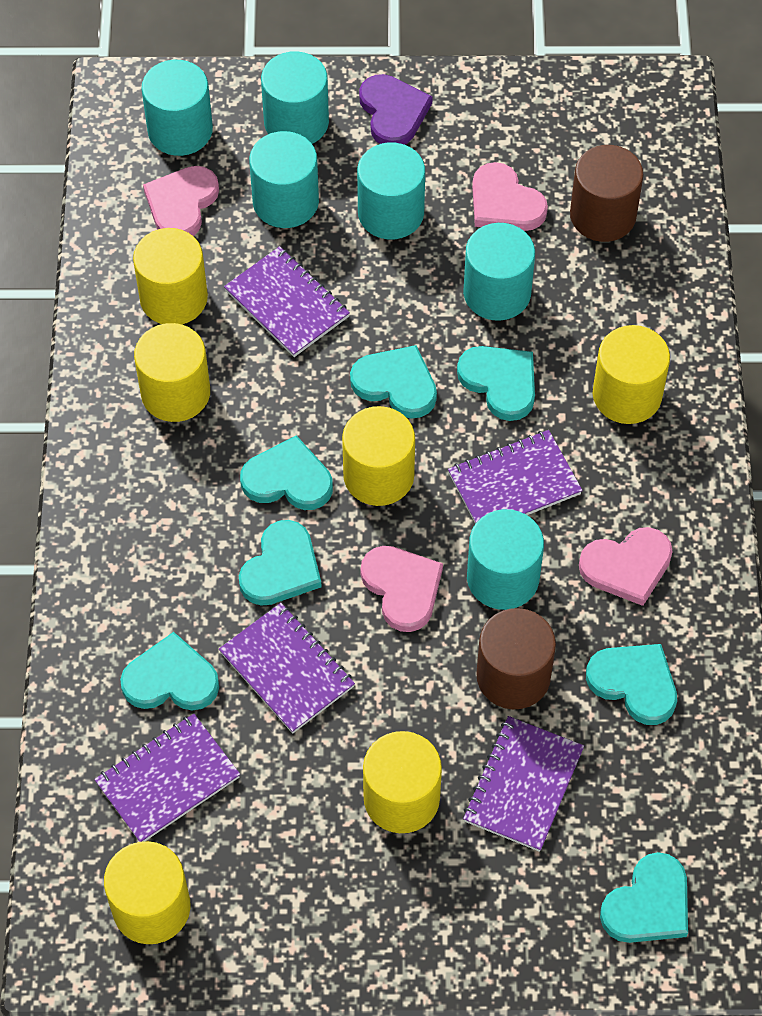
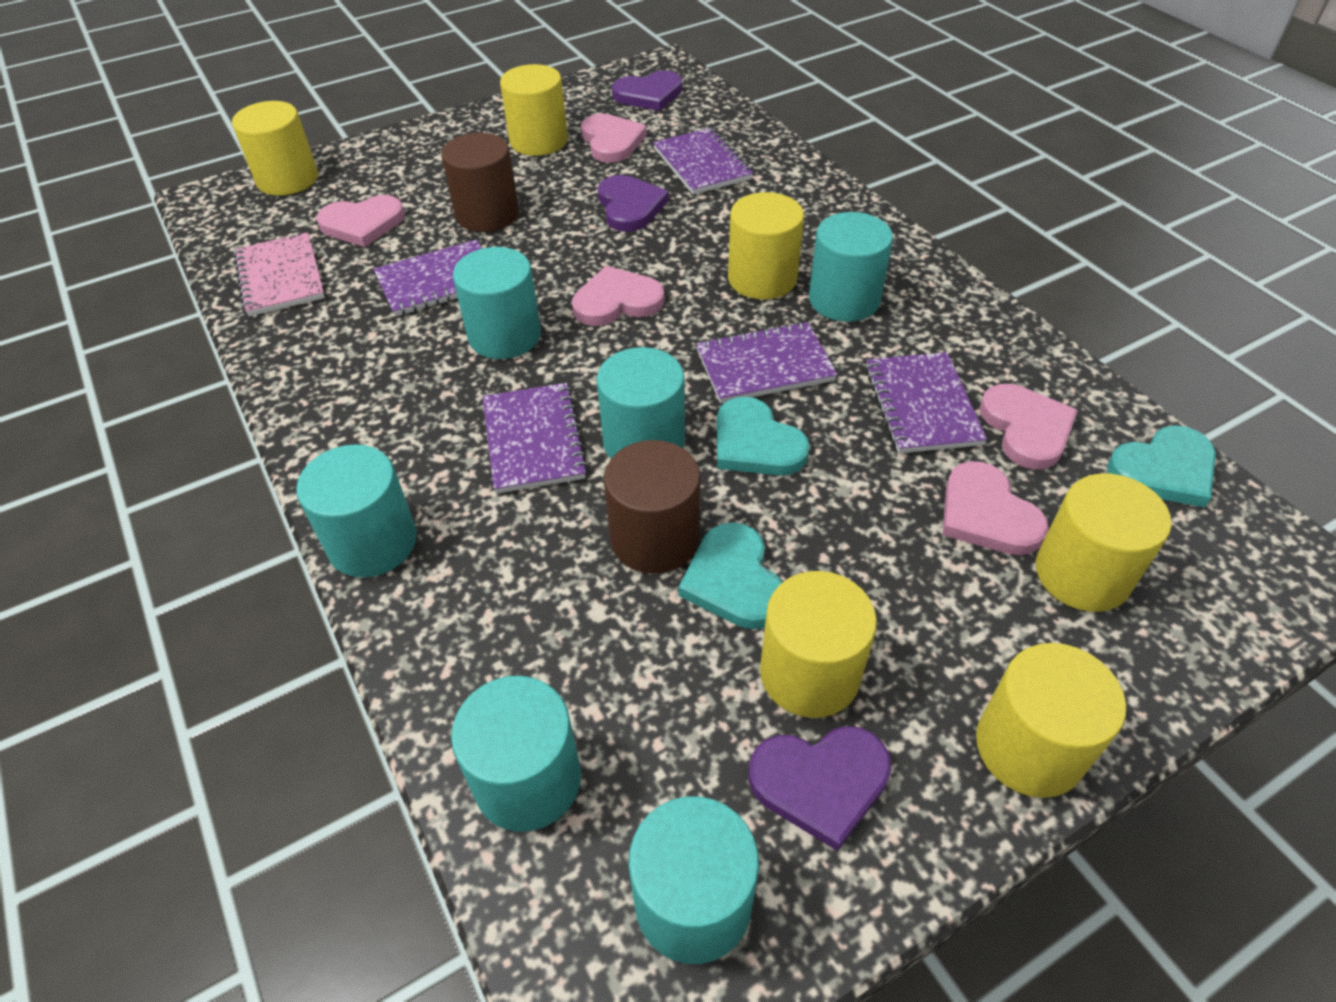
pink heart: [143,166,219,236] [361,546,443,632] [472,162,548,231] [579,527,673,606] = 4 -> [316,195,405,247] [572,266,665,326] [581,114,647,163] [943,461,1049,555] [979,384,1078,469] = 5
pink notebook: none = 0 -> [233,232,325,317] = 1
purple heart: [359,74,432,145] = 1 -> [598,175,669,232] [612,70,682,111] [749,726,891,851] = 3
turquoise heart: [120,632,219,711] [239,520,322,606] [240,435,333,510] [350,345,437,419] [457,346,535,421] [586,644,677,725] [600,852,688,943] = 7 -> [678,522,783,629] [717,397,810,476] [1107,425,1216,508] = 3

